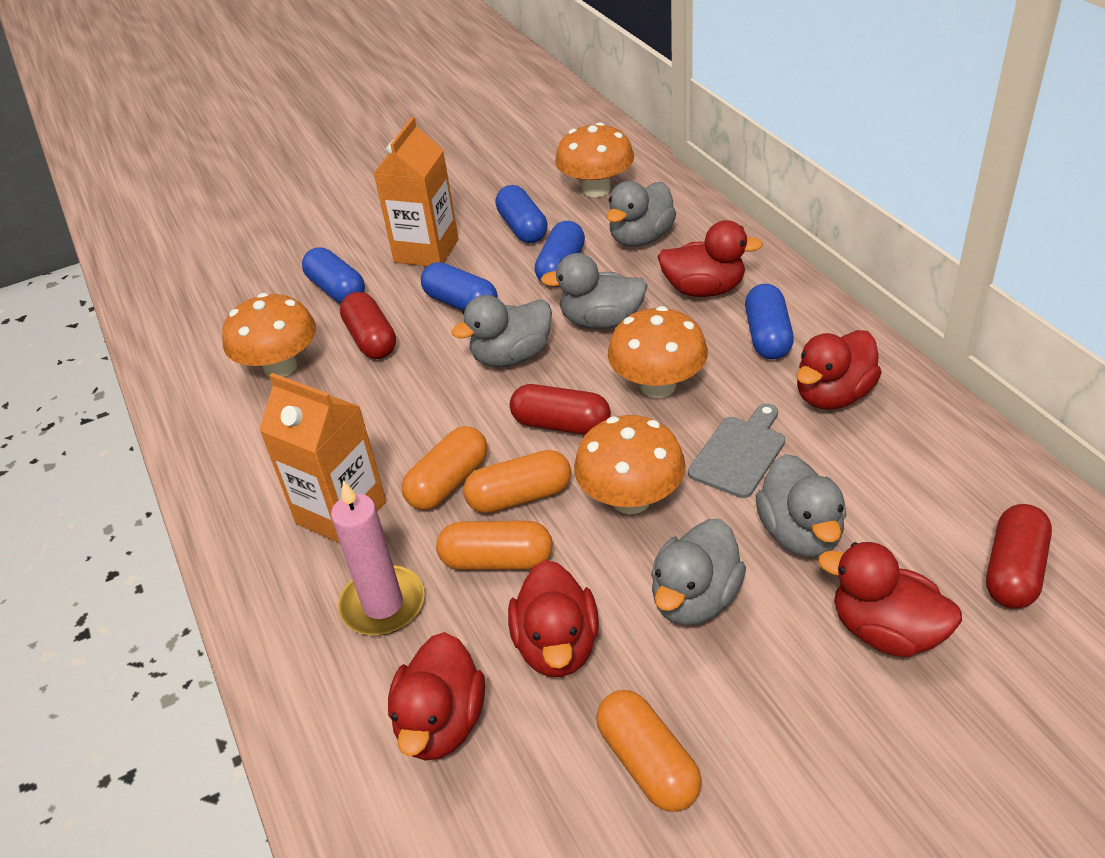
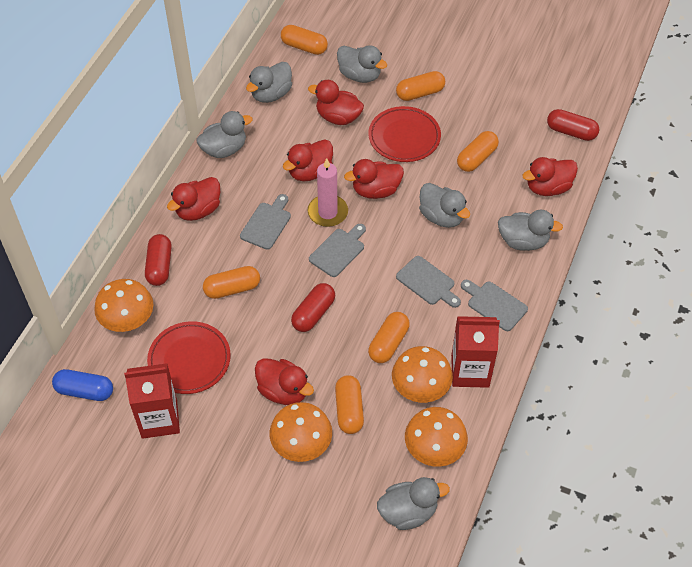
blue capsule: [302,247,365,303] [421,262,498,310] [495,185,548,243] [535,221,585,287] [745,284,794,359] = 5 -> [52,369,113,401] = 1
grey cutting board: [688,403,785,498] = 1 -> [240,194,291,250] [309,224,366,277] [396,256,461,308] [461,280,528,331] = 4
grey duck: [451,295,552,367] [540,253,648,329] [606,181,676,247] [651,519,746,626] [756,454,846,557] = 5 -> [196,111,253,158] [246,62,292,103] [337,45,387,83] [377,477,450,530] [419,183,470,228] [498,210,563,251] = 6
orange capsule: [402,426,487,510] [436,521,553,570] [463,450,571,513] [596,690,702,812] = 4 -> [203,266,260,299] [281,25,328,55] [335,375,364,434] [368,312,410,363] [396,71,445,101] [457,131,499,172] = 6
orange carton: [259,373,386,543] [373,117,458,266] = 2 -> none = 0
red carton: none = 0 -> [124,363,180,439] [451,316,500,388] = 2
red duck: [388,632,485,760] [508,560,599,677] [657,220,763,297] [797,330,882,410] [818,542,962,657] = 5 -> [167,177,220,221] [255,358,314,405] [283,139,333,181] [308,80,364,125] [344,159,404,199] [522,157,578,196] = 6
red plate: none = 0 -> [147,321,231,394] [368,106,441,162] = 2

